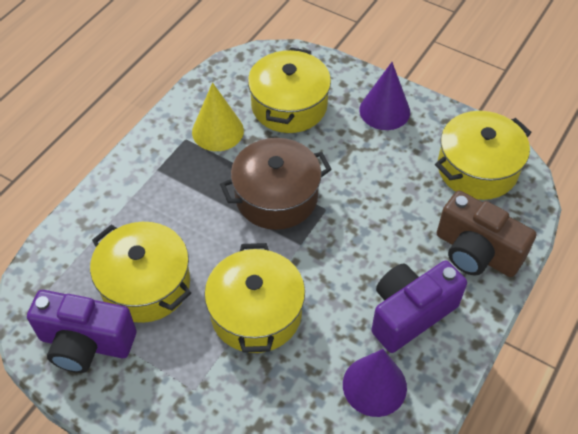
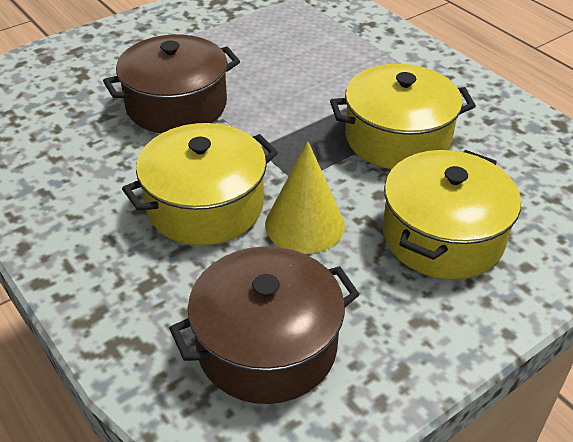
brown camera: [437,190,536,277] = 1 -> none = 0
brown pot: [220,138,332,230] = 1 -> [103,34,240,133] [169,246,360,404] = 2
purple camera: [27,290,136,373] [371,261,467,353] = 2 -> none = 0
purple cone: [343,349,407,417] [359,62,410,130] = 2 -> none = 0
yellow pot: [90,222,191,323] [204,243,305,353] [248,48,331,133] [435,111,532,200] = 4 -> [122,123,278,245] [330,64,476,169] [383,150,521,279] = 3

